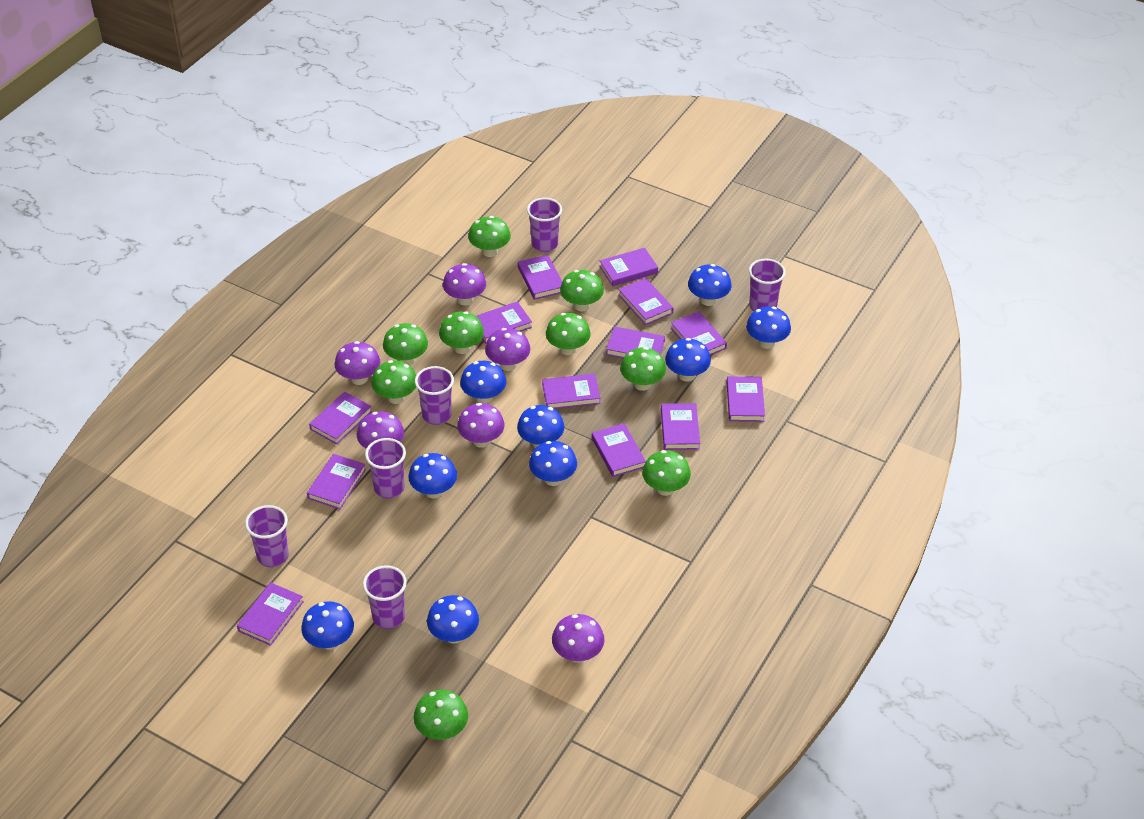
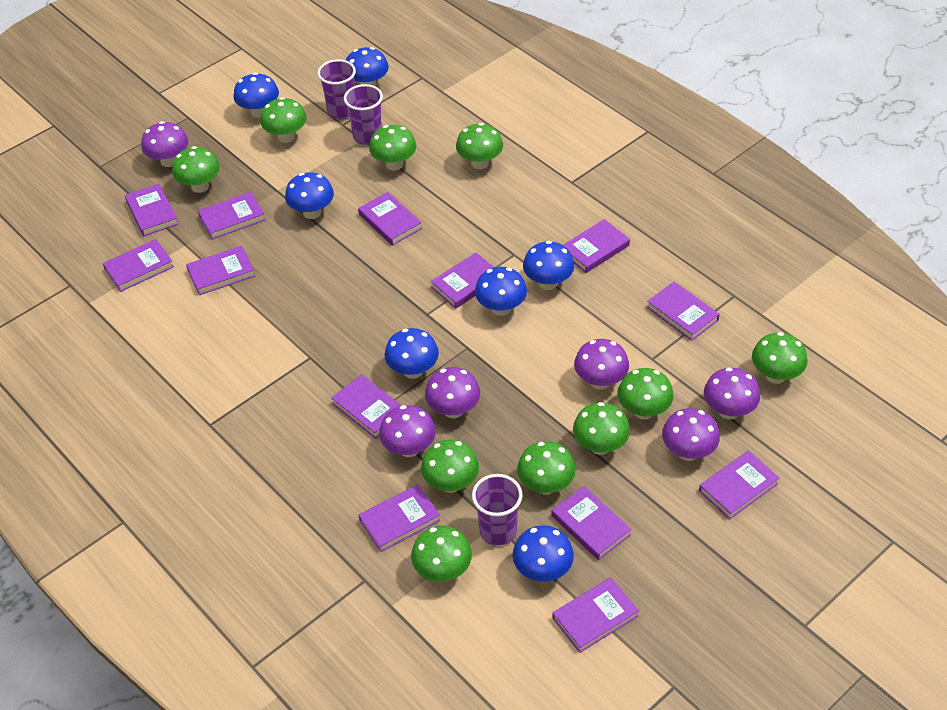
blue mushroom: [301,601,354,650] [408,453,457,499] [427,595,479,644] [460,361,506,404] [517,405,564,448] [529,441,577,486] [665,338,711,382] [688,264,732,306] [746,306,791,349] = 9 -> [233,73,279,118] [285,172,334,219] [346,47,389,86] [385,328,439,379] [475,267,527,316] [513,525,574,582] [523,241,575,290] = 7
green mushroom: [372,360,416,404] [383,323,428,365] [414,690,468,740] [439,311,484,354] [468,216,511,257] [546,313,591,355] [560,270,604,311] [620,347,666,391] [642,450,691,496] = 9 -> [172,146,220,193] [260,97,307,143] [369,125,416,170] [411,526,472,582] [421,439,479,493] [456,123,503,169] [517,441,576,495] [573,402,630,455] [617,368,674,419] [752,332,808,384] = 10
purple cup: [245,505,289,567] [363,565,407,629] [365,438,406,498] [415,366,454,425] [527,198,562,252] [749,259,786,311] = 6 -> [317,59,356,119] [344,84,383,145] [472,474,523,546] = 3

